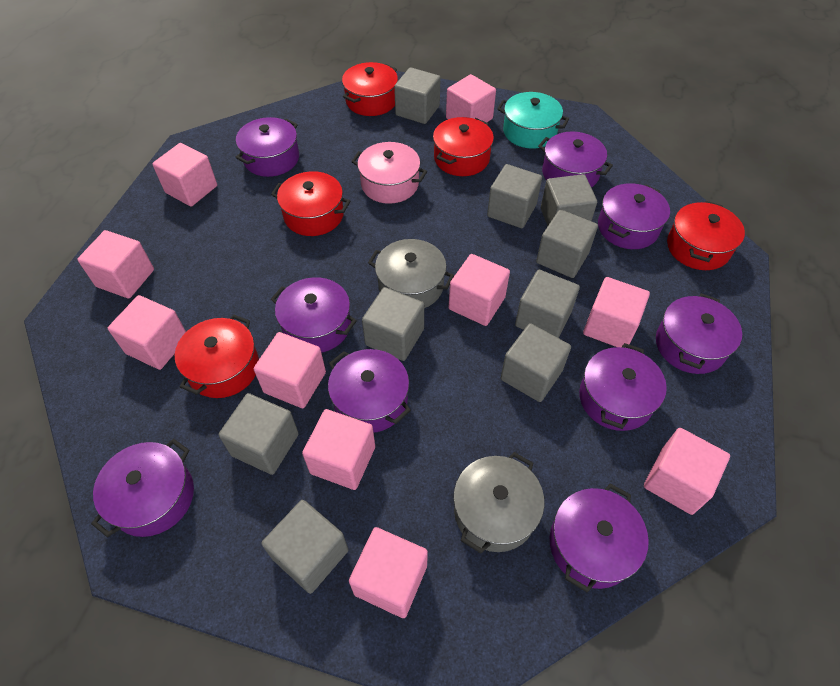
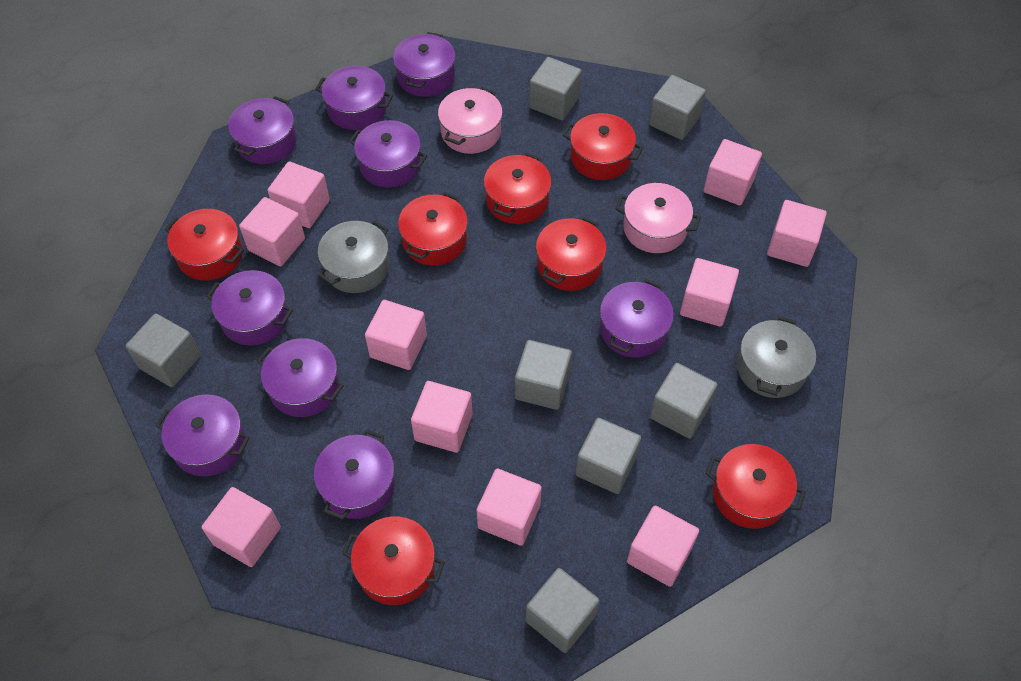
grey cube: [219,393,299,475] [261,500,348,594] [362,287,424,361] [394,67,441,124] [487,164,542,228] [501,323,571,402] [515,270,580,338] [536,209,598,278] [541,174,597,226] = 9 -> [126,313,201,387] [515,340,572,410] [526,568,600,653] [529,57,582,120] [575,418,641,494] [649,75,706,140] [650,363,718,439] = 7
pink pot: [351,142,427,204] = 1 -> [438,87,503,154] [616,183,701,253] = 2
red pot: [175,315,259,398] [271,171,350,236] [342,62,398,116] [433,117,494,176] [667,201,745,270] = 5 -> [165,209,244,280] [342,516,445,605] [398,192,468,266] [484,153,551,224] [536,217,606,291] [563,113,643,180] [706,444,806,529] = 7
turquoise pot: [497,92,569,149] = 1 -> none = 0

